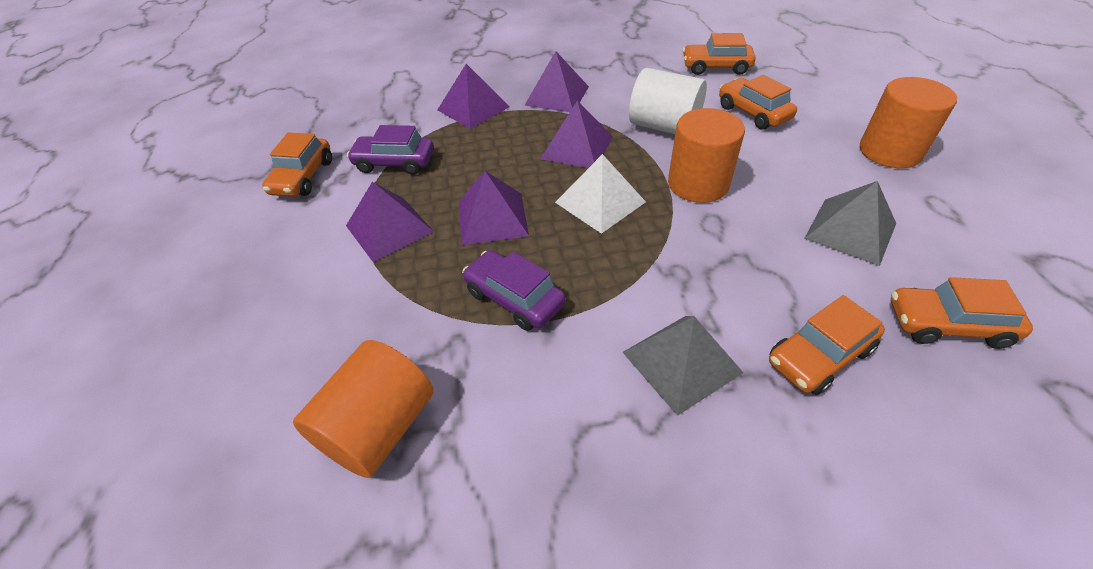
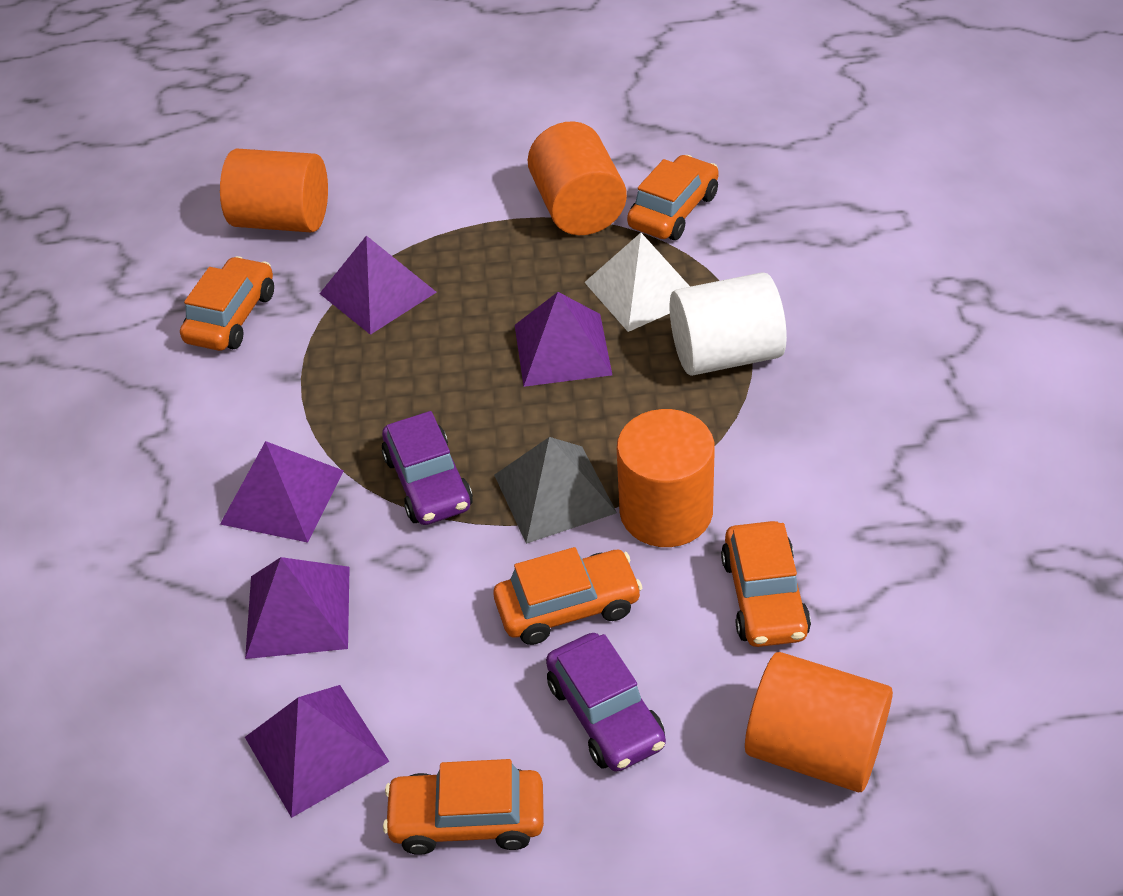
grey pyramid: [622,316,744,416] [804,181,896,266] = 2 -> [494,437,617,544] = 1
orange cylinder: [293,340,433,478] [668,108,745,203] [860,77,957,168] = 3 -> [220,149,328,232] [528,121,627,235] [617,409,715,547] [745,652,893,792] = 4

